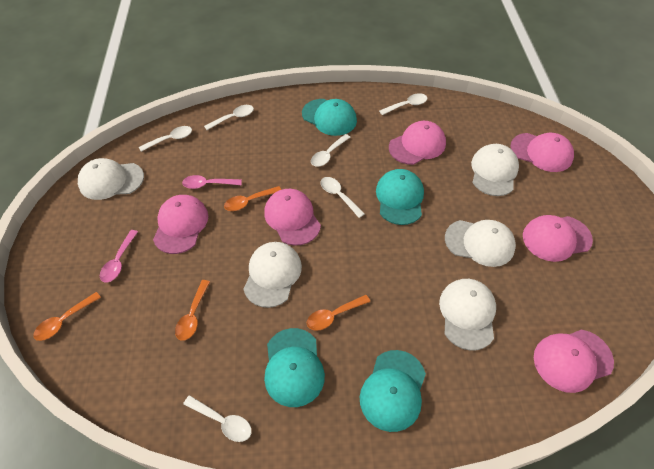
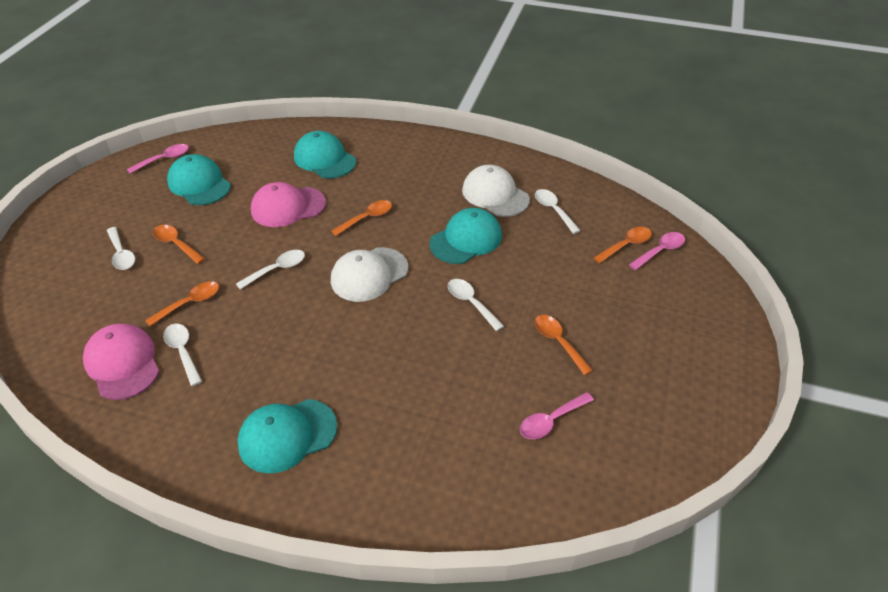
orange spoon: [33,292,101,341] [175,280,210,341] [224,186,281,211] [307,295,370,331] = 4 -> [145,281,219,326] [153,225,205,264] [331,200,392,236] [535,315,593,375] [594,227,652,264] = 5
pink cap: [153,195,208,254] [264,189,321,246] [389,121,446,165] [510,133,574,172] [523,215,593,262] [534,329,614,393] = 6 -> [83,324,160,400] [251,182,326,227] = 2
pink spoon: [100,230,138,283] [182,175,242,189] = 2 -> [127,144,189,174] [520,392,594,439] [629,232,685,270] = 3
white cap: [78,158,144,200] [243,242,302,308] [439,279,496,351] [445,220,516,267] [471,144,519,196] = 5 -> [331,247,408,302] [462,165,530,217] = 2
white spoon: [139,126,192,152] [183,395,252,442] [204,105,254,130] [311,134,351,167] [320,177,365,218] [379,93,427,115] = 6 -> [107,227,135,270] [163,324,202,386] [236,250,305,289] [448,279,504,331] [535,189,581,234] = 5

